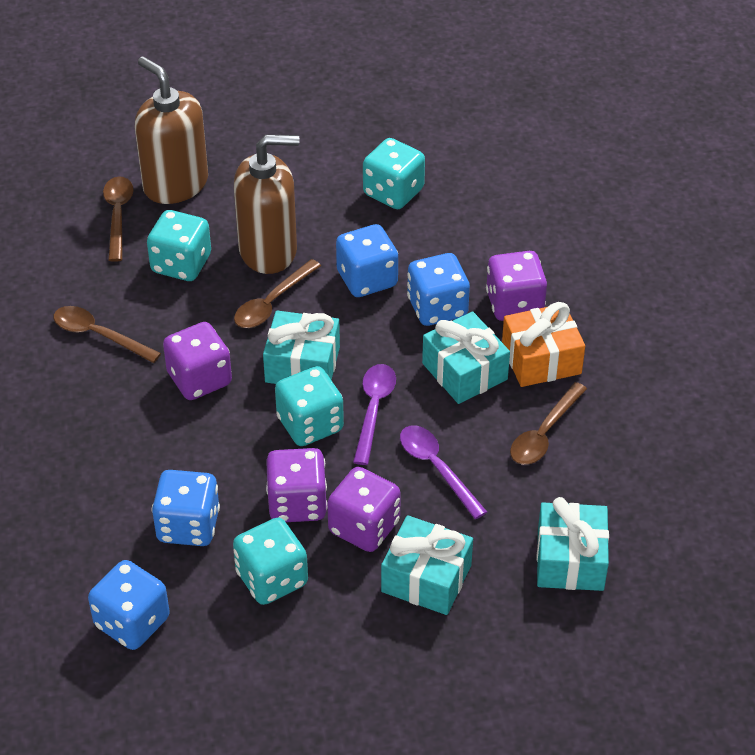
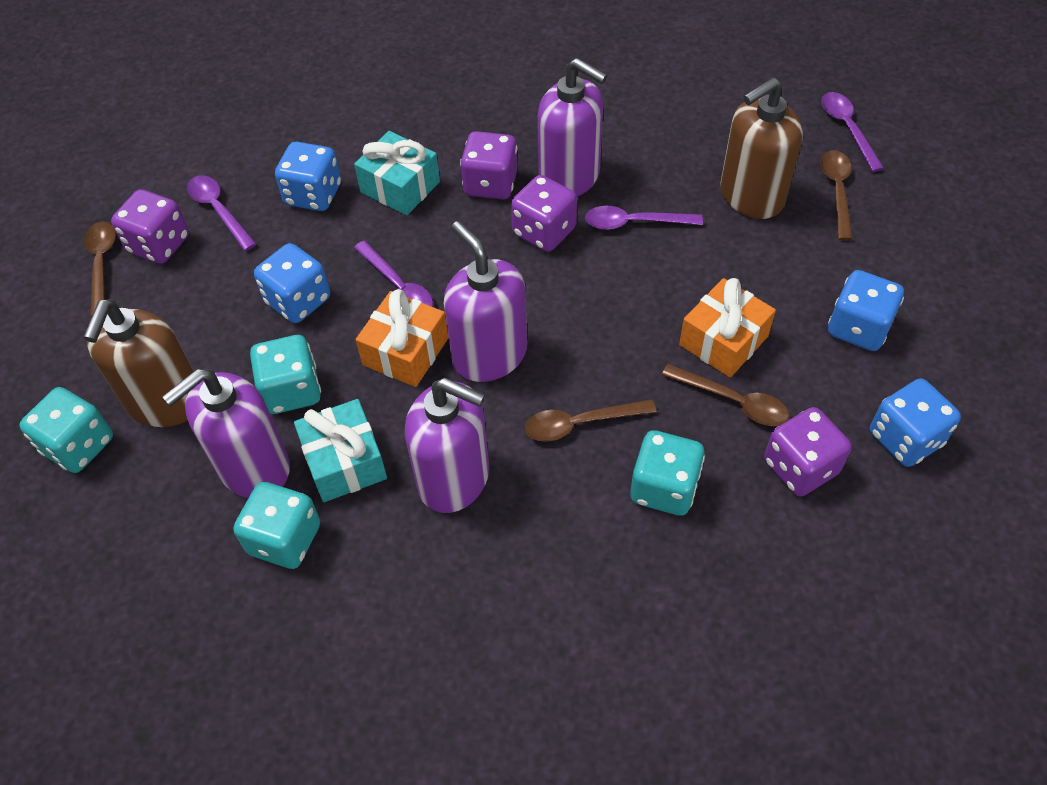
orange gift: [502,302,585,387] = 1 -> [356,289,448,387] [679,278,776,378] = 2
purple soap dispenser: none = 0 -> [163,369,290,498] [405,378,489,513] [444,221,527,382] [538,58,607,197] = 4
purple spoon: [353,364,396,465] [400,425,487,519] = 2 -> [187,175,256,251] [354,241,433,307] [585,206,703,230] [821,92,884,172] = 4
turquoise gift: [263,311,340,384] [381,515,473,615] [422,311,510,404] [537,497,609,591] = 4 -> [294,399,387,502] [354,131,440,215] = 2

